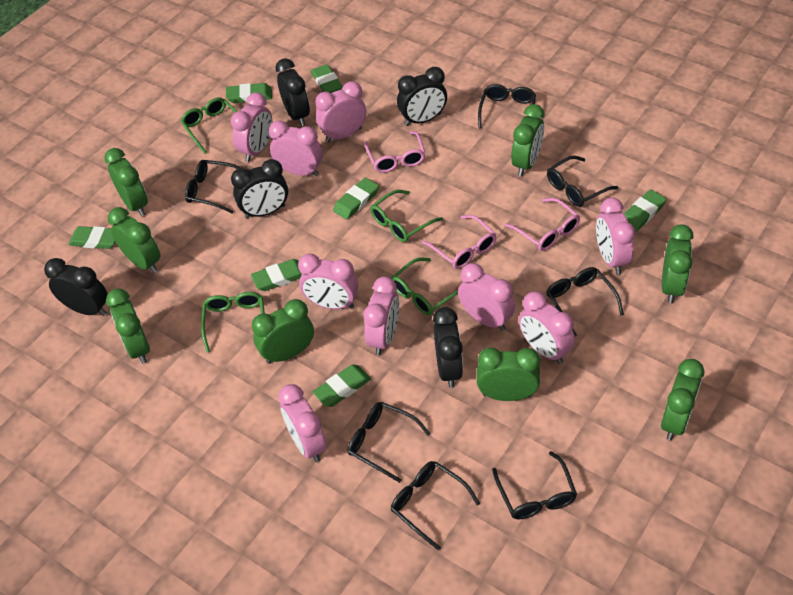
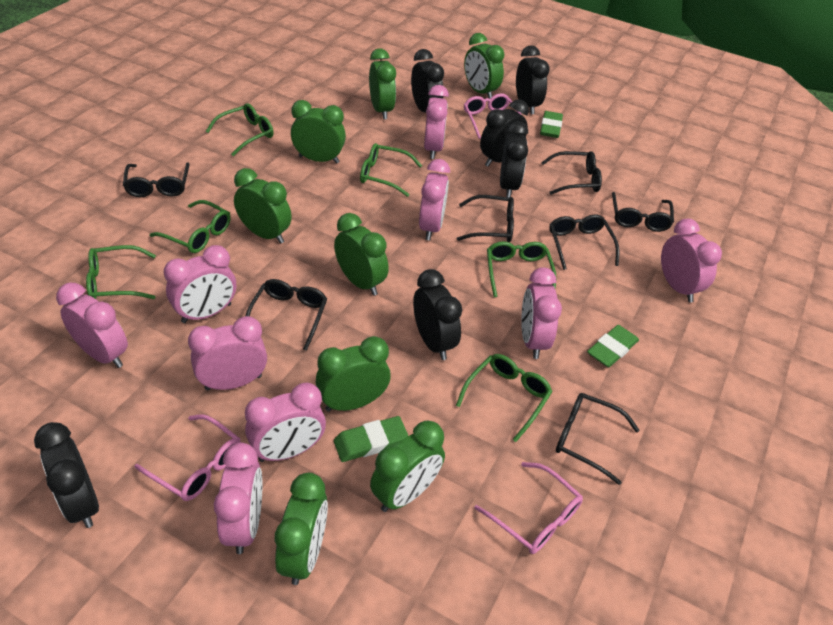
black clock: [44,258,108,316] [231,159,288,219] [275,58,310,126] [397,67,447,126] [433,307,463,388] = 5 -> [34,422,99,528] [411,49,444,112] [413,269,462,360] [480,99,529,167] [500,121,528,198] [516,45,550,114] = 6
green eraser: [68,226,115,249] [226,83,272,103] [251,259,302,291] [311,64,343,93] [313,364,371,407] [333,178,379,220] [624,190,667,232] = 7 -> [334,416,408,462] [540,111,563,138] [587,325,639,367] = 3
green glasses: [181,97,238,154] [201,292,265,353] [370,190,443,242] [391,258,458,315] = 4 -> [86,245,156,299] [149,200,231,253] [206,103,274,156] [360,143,422,197] [456,354,552,442] [487,241,556,298] = 6

